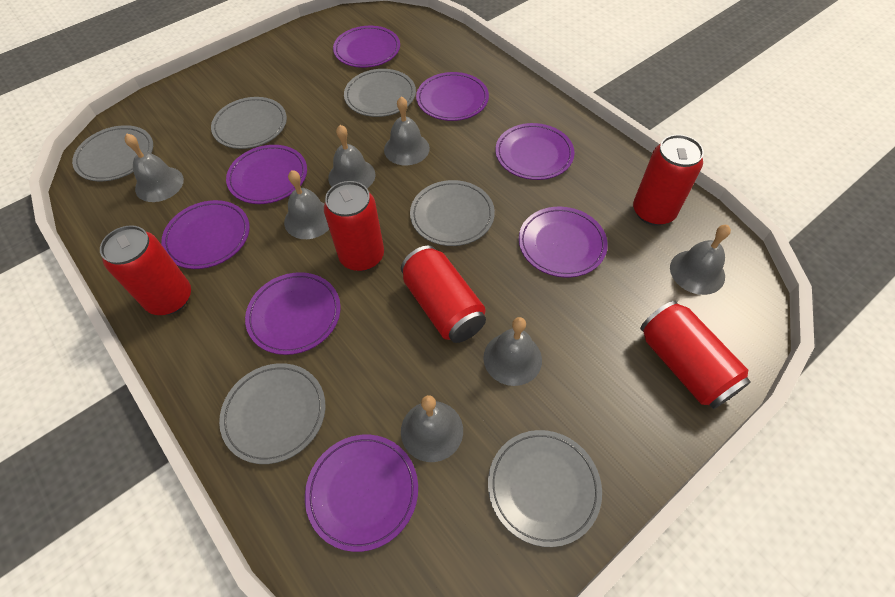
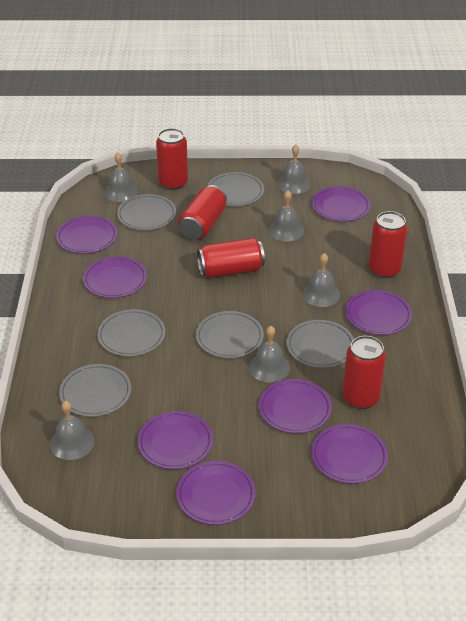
grey bell: [125,133,184,202] [284,170,329,239] [328,125,375,188] [384,96,430,165] [401,395,463,462] [483,317,542,386] [670,225,731,295] = 7 -> [50,401,95,460] [104,153,138,202] [249,326,290,382] [269,190,304,241] [277,145,311,194] [302,253,340,307] = 6

